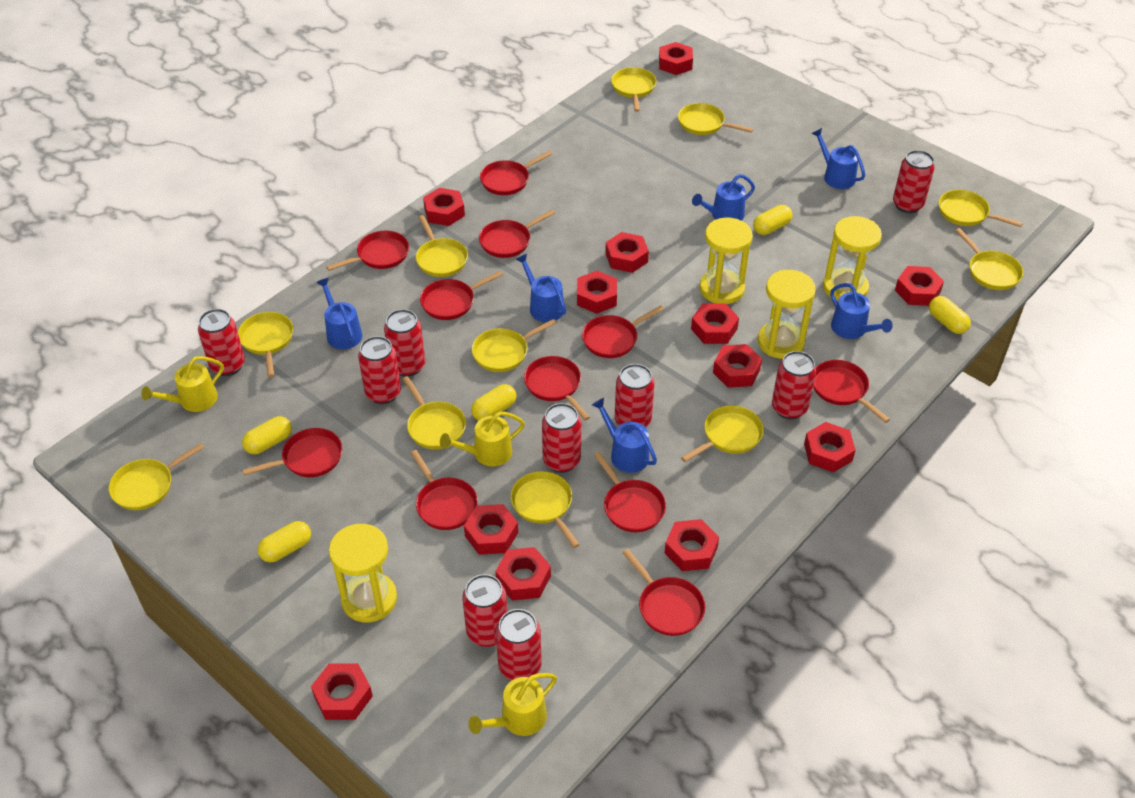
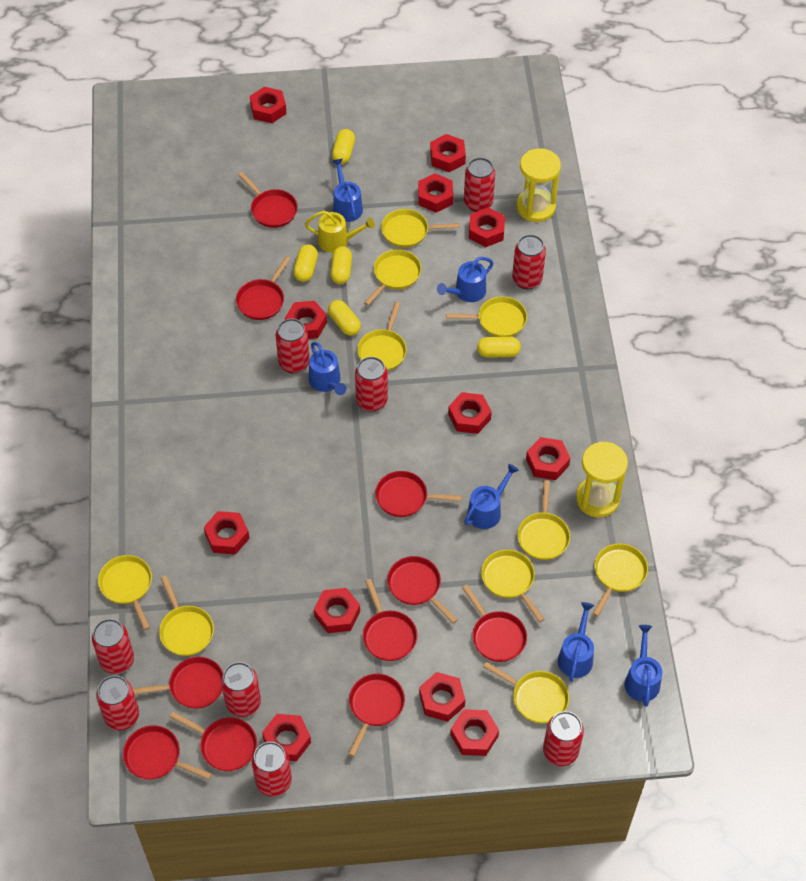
red pan: [242,428,342,477] [326,231,409,271] [410,450,478,530] [420,271,503,320] [479,210,555,258] [480,151,553,195] [524,356,590,421] [582,305,664,358] [594,452,666,532] [622,549,705,636] [813,360,890,423] = 11 -> [123,725,212,780] [133,657,223,709] [170,712,257,771] [236,256,291,320] [239,172,298,228] [348,674,405,757] [363,579,417,661] [375,471,462,517] [387,556,458,624] [462,585,527,662] = 10
yellow hourglass: [329,524,397,622] [700,218,753,304] [758,270,816,359] [823,216,882,301] = 4 -> [516,148,561,222] [576,442,628,517] = 2
yellow pan: [109,443,205,510] [238,312,293,377] [402,376,466,450] [416,215,468,277] [472,319,556,372] [511,471,580,548] [611,67,656,112] [678,103,753,135] [681,405,764,462] [939,190,1023,227] [955,228,1023,290] = 11 -> [98,555,152,630] [159,576,214,656] [357,302,407,371] [364,249,421,306] [381,209,460,248] [446,296,527,337] [481,550,545,622] [483,662,569,723] [517,480,570,560] [592,543,648,617] = 10
yellow watering can: [141,356,224,412] [440,412,525,467] [468,673,557,736] = 3 -> [305,211,375,253] = 1

